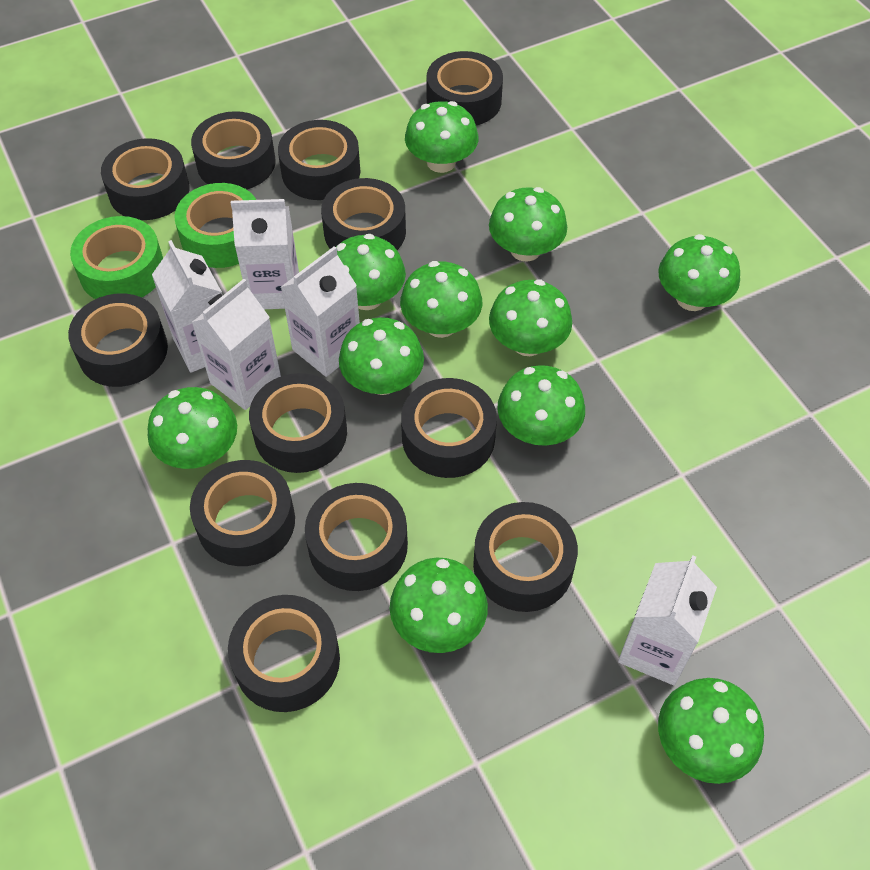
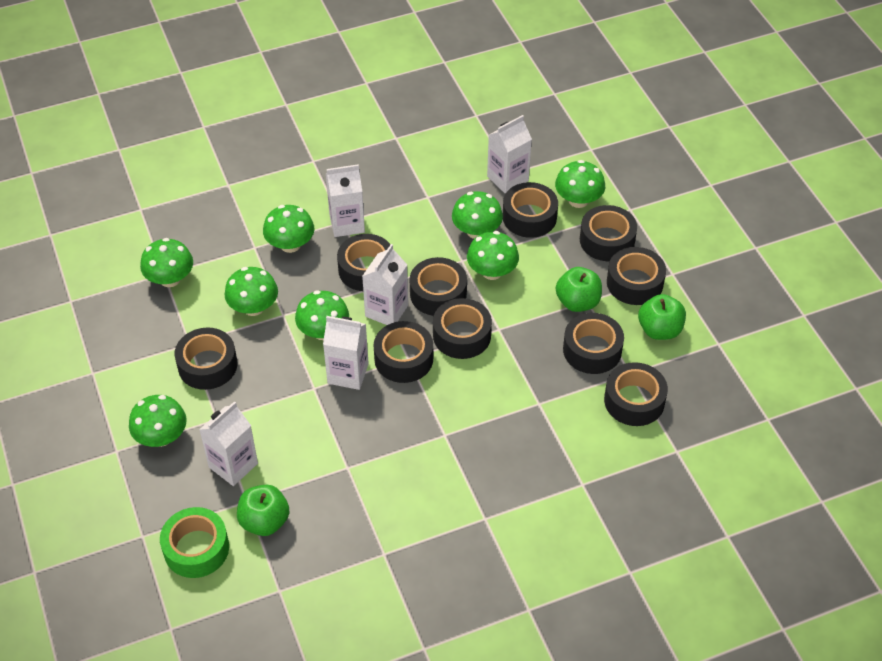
black tape: [68,293,168,387] [101,138,189,220] [190,460,295,566] [191,111,276,189] [228,595,340,712] [249,373,347,473] [278,120,360,200] [305,483,408,591] [321,178,406,250] [401,378,497,478] [426,51,503,125] [473,502,578,612] = 12 -> [175,328,237,390] [337,234,390,291] [374,321,433,383] [410,257,467,316] [433,298,492,359] [503,182,558,238] [563,313,624,374] [580,205,637,261] [604,362,668,426] [607,247,666,305] = 10
green apple: none = 0 -> [237,485,290,536] [556,267,602,312] [638,294,686,340] = 3
green mushroom: [148,387,237,469] [336,234,406,310] [339,317,424,395] [390,558,488,653] [400,261,482,338] [405,101,478,173] [489,187,567,262] [489,279,572,356] [497,365,585,446] [658,234,740,311] [658,678,764,784] = 11 -> [129,395,187,447] [140,238,193,287] [225,267,278,316] [263,205,314,253] [295,290,349,340] [452,191,503,239] [467,231,519,280] [555,160,605,208] = 8
green tape: [70,216,163,299] [174,183,256,268] = 2 -> [160,507,229,578] = 1

